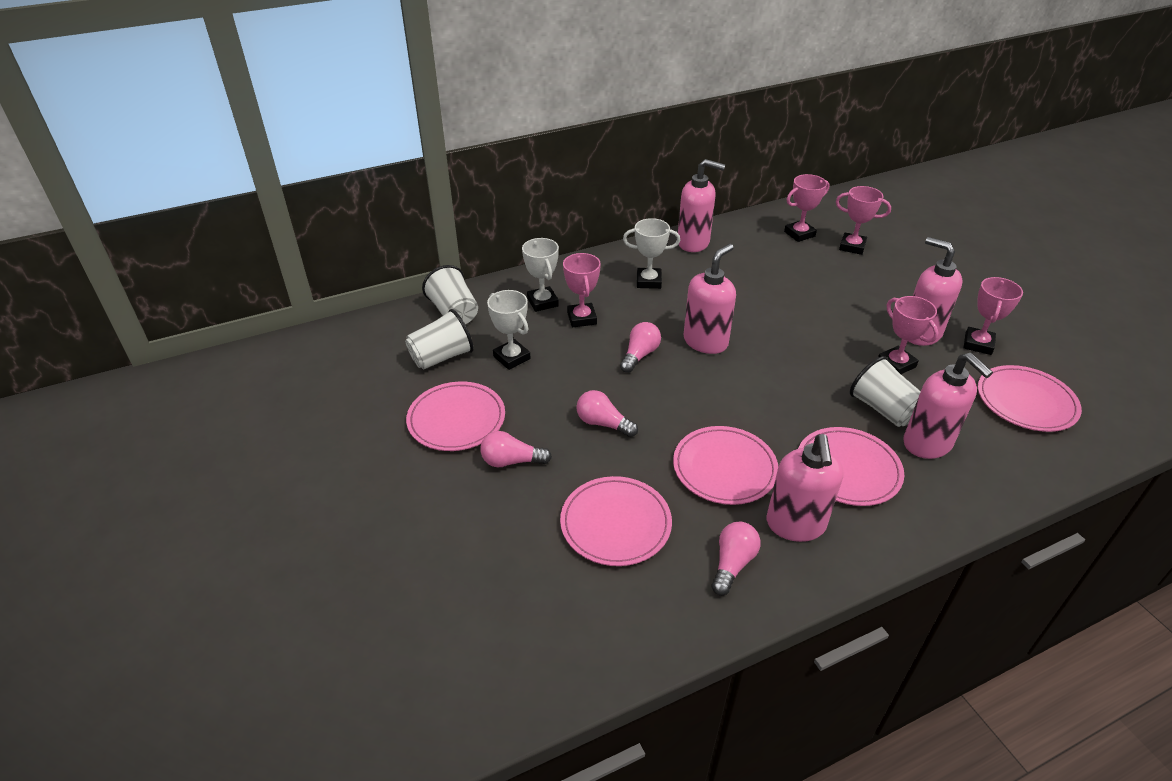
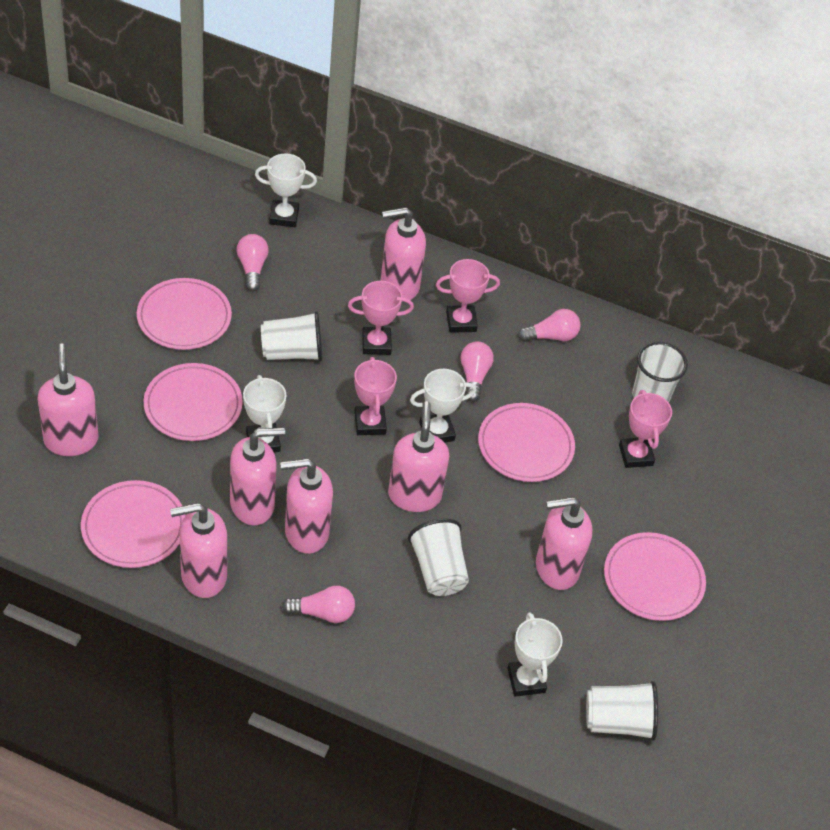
pink soap dispenser: [678,159,725,252] [683,244,736,354] [767,434,843,542] [903,353,993,459] [908,237,962,346] = 5 -> [37,343,99,456] [170,503,227,598] [230,428,285,525] [280,458,333,554] [381,207,426,302] [388,401,449,512] [536,497,592,590] = 7
pink trophy: [563,253,601,328] [784,174,830,242] [836,186,891,255] [878,296,939,374] [963,277,1023,355] = 5 -> [348,281,414,355] [354,357,397,435] [436,259,500,333] [619,390,672,468] = 4
white cup: [405,309,474,370] [422,265,478,324] [850,356,921,427] = 3 -> [261,311,322,361] [408,519,469,596] [586,681,658,741] [632,342,688,402] = 4
white trophy: [487,290,530,370] [522,238,559,312] [623,218,680,289] = 3 -> [243,375,286,453] [255,153,317,227] [410,369,476,443] [507,612,563,697] = 4

